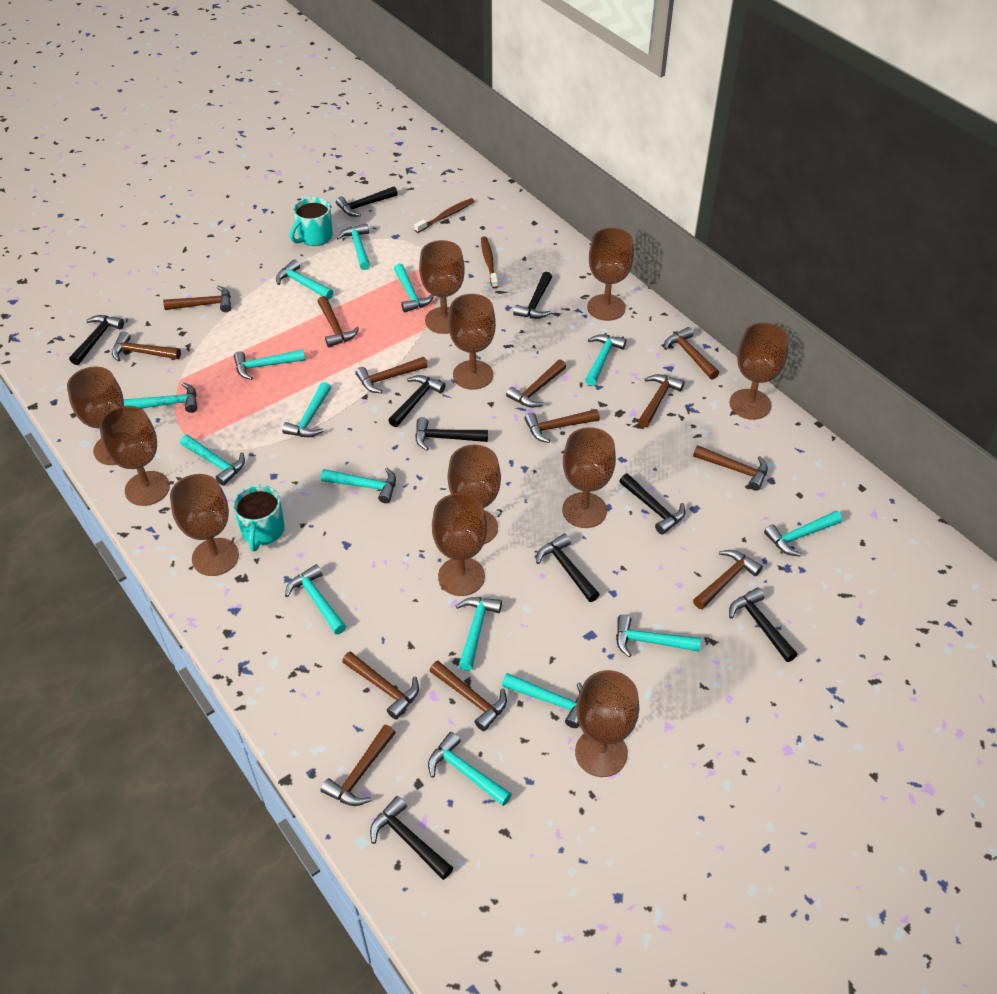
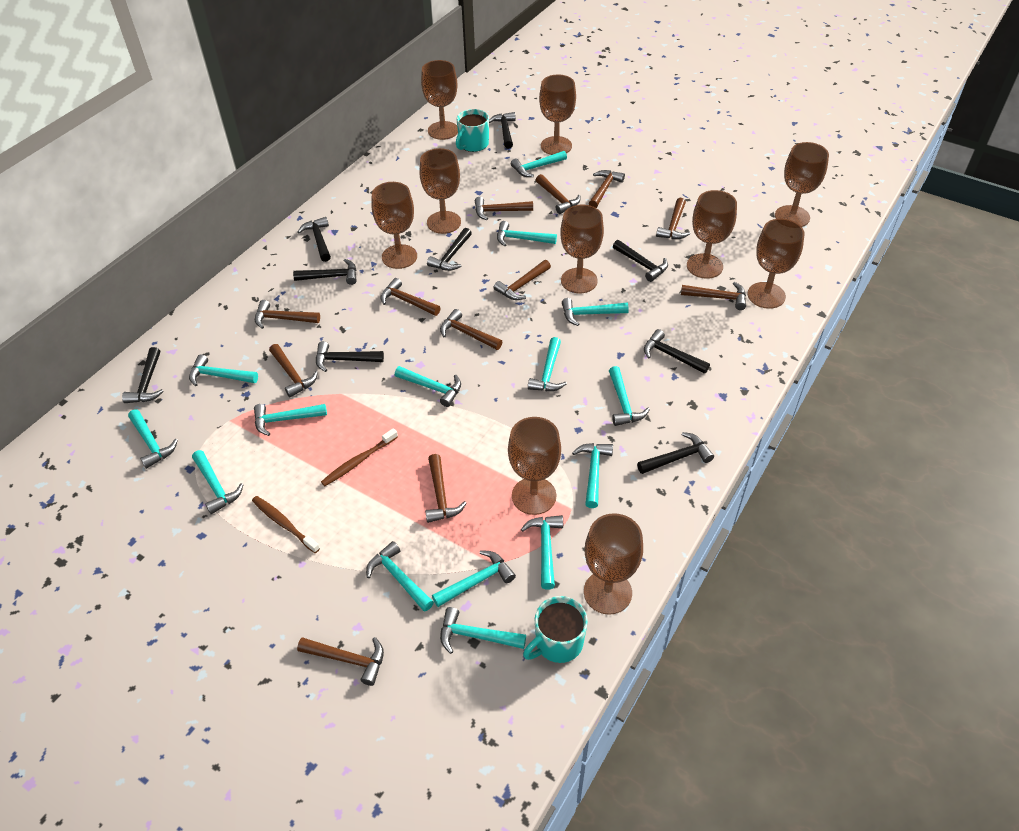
brown goblet: [67,366,124,465] [99,406,170,506] [170,474,239,576] [419,240,465,334] [432,493,487,596] [447,445,501,544] [448,294,496,390] [562,427,616,528] [575,670,639,777] [587,228,634,321] [729,323,789,420] = 11 -> [372,182,417,269] [419,148,461,234] [421,60,458,140] [508,417,561,515] [539,74,576,155] [560,205,604,293] [584,513,643,615] [687,190,737,279] [748,219,804,309] [775,142,829,227] = 10
brown hammer: [112,331,181,362] [163,286,231,312] [317,296,359,347] [321,724,396,806] [342,651,419,719] [355,357,428,393] [430,661,507,731] [506,359,566,408] [524,409,600,443] [638,374,685,427] [664,327,719,380] [693,445,768,491] [693,550,763,609] = 13 -> [255,300,320,329] [269,344,318,398] [297,637,384,686] [380,278,441,316] [425,454,467,523] [440,309,502,350] [475,197,533,220] [494,260,551,300] [536,174,580,214] [589,170,625,208] [656,198,690,239] [681,282,746,310] = 12

